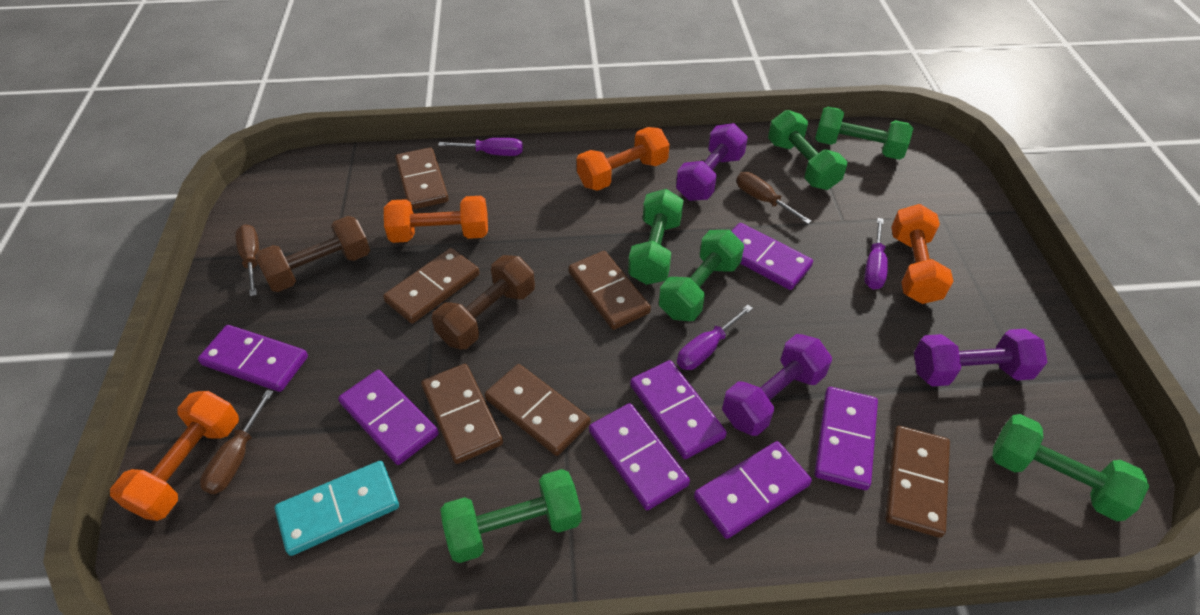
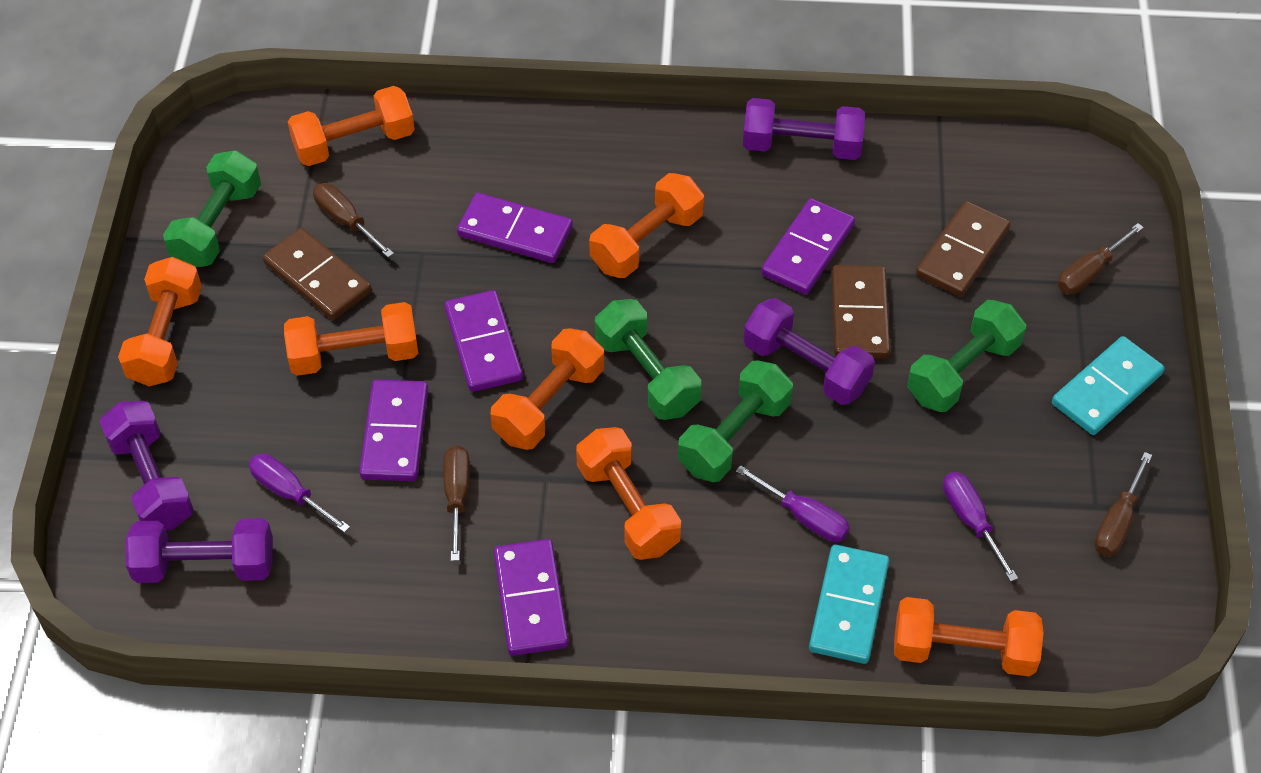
brown domino: [383,248,480,323] [395,147,449,210] [421,364,503,464] [485,364,590,456] [568,251,651,330] [885,426,950,538] = 6 -> [263,228,372,320] [831,265,890,359] [916,201,1010,297] = 3
brown dumbbell: [255,216,370,292] [432,255,535,349] = 2 -> none = 0
brown screwdriver: [200,390,273,494] [235,224,259,296] [736,172,812,224] = 3 -> [313,183,394,258] [443,445,470,561] [1058,223,1144,294] [1094,452,1152,557] = 4
green dumbbell: [440,469,582,563] [628,189,684,285] [659,230,744,321] [768,110,847,190] [815,106,913,160] [992,414,1149,521] = 6 -> [163,150,261,267] [595,299,701,420] [678,360,793,482] [907,300,1026,412] = 4
orange dumbbell: [110,391,239,521] [384,196,488,243] [577,127,670,191] [891,204,954,304] = 4 -> [118,257,202,387] [284,302,418,376] [288,86,415,166] [490,328,604,450] [576,427,681,560] [589,173,704,278] [894,597,1044,676] = 7
purple domino: [198,325,308,392] [338,370,439,465] [589,403,690,510] [630,360,727,459] [694,441,812,539] [732,223,813,290] [814,387,878,490] = 7 -> [359,380,428,481] [444,290,523,392] [457,193,573,263] [494,539,569,656] [761,198,855,295] = 5
purple dumbbell: [676,123,748,201] [722,334,832,436] [914,329,1048,387] = 3 -> [99,401,194,530] [126,518,273,583] [743,98,865,160] [743,298,875,405] = 4
turquoise domino: [275,461,399,556] = 1 -> [809,545,889,664] [1052,336,1165,435] = 2

